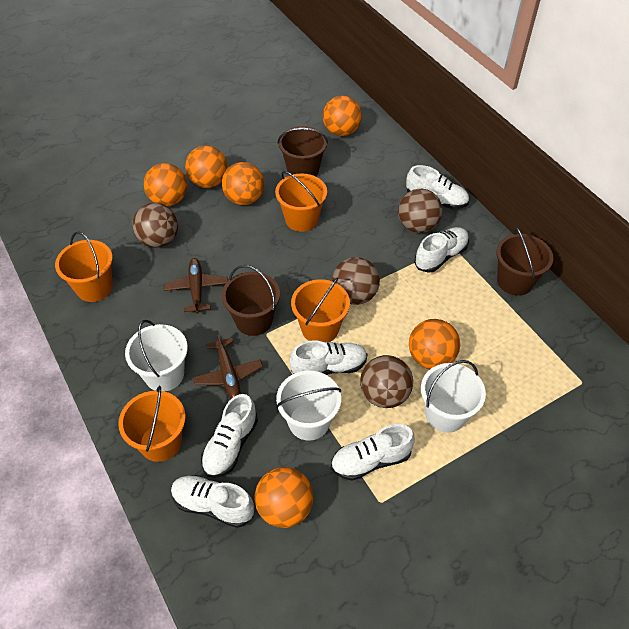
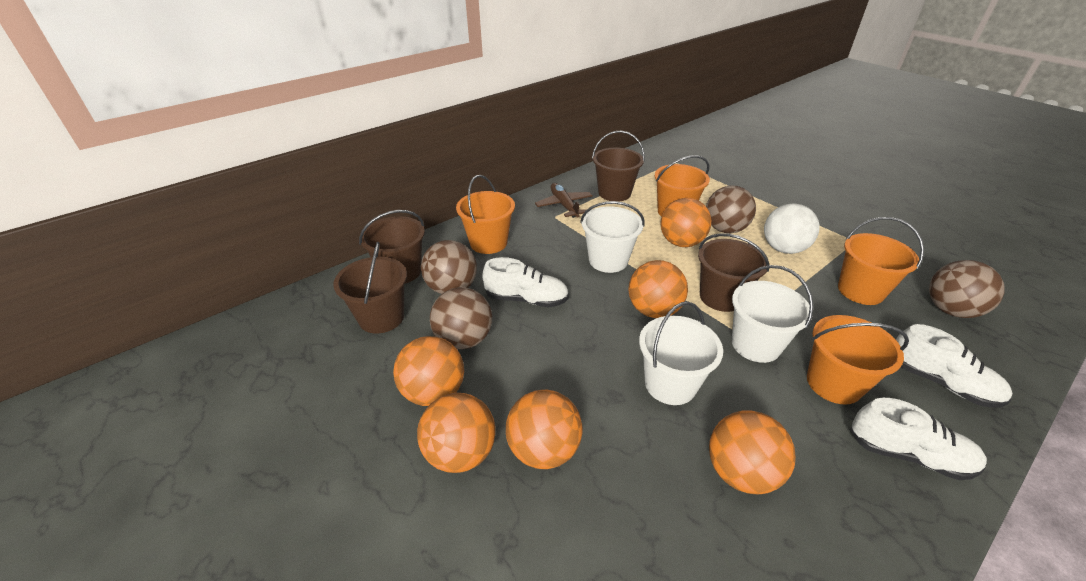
brown bucket: [222,265,280,336] [278,126,328,176] [496,227,553,296] = 3 -> [333,242,407,334] [359,210,425,284] [592,131,645,202] [698,233,770,312] = 4
brown plane: [164,258,228,314] [193,330,263,399] = 2 -> [535,183,593,218] = 1
white ball: none = 0 -> [764,203,820,254] = 1
white shoe: [171,475,254,528] [201,394,258,478] [290,340,368,375] [331,424,415,481] [406,165,469,209] [414,227,469,273] = 6 -> [483,257,569,307] [850,398,987,480] [896,324,1013,408] = 3

